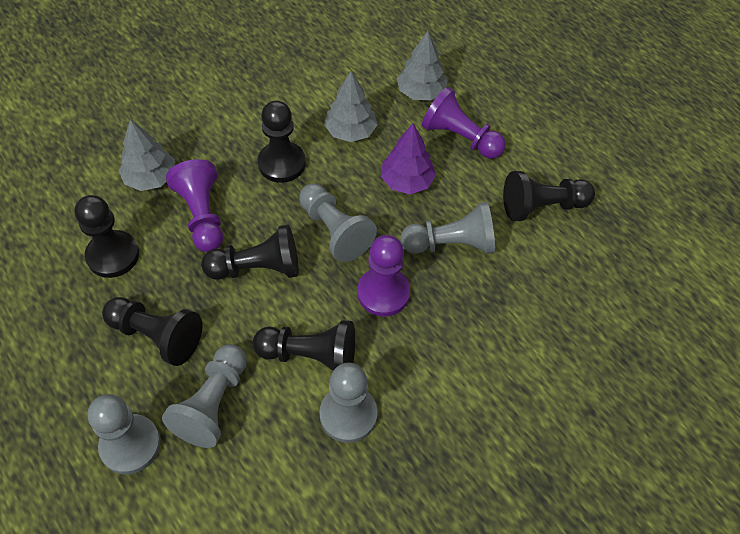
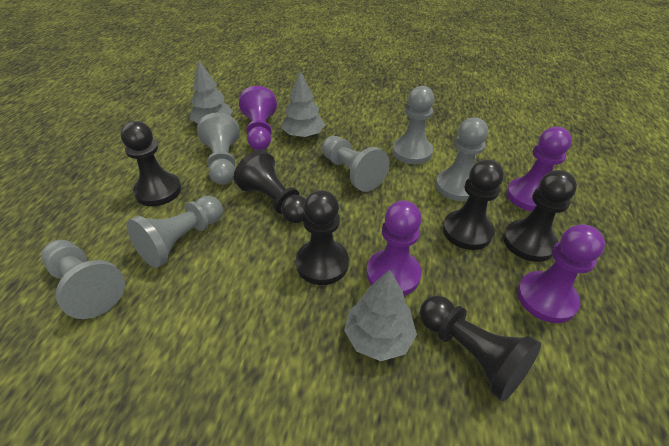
grey pawn: [88,394,161,474] [162,344,247,448] [299,184,377,262] [319,363,378,443] [401,202,495,254] = 5 -> [41,240,125,319] [126,196,223,268] [197,113,240,185] [322,136,389,192] [392,86,435,164] [436,118,488,201] = 6
purple pawn: [166,159,223,252] [357,235,410,316] [422,87,506,159] = 3 -> [239,86,277,150] [367,201,422,296] [507,127,572,211] [517,224,605,323] = 4
purple tree: [381,124,436,194] = 1 -> none = 0

